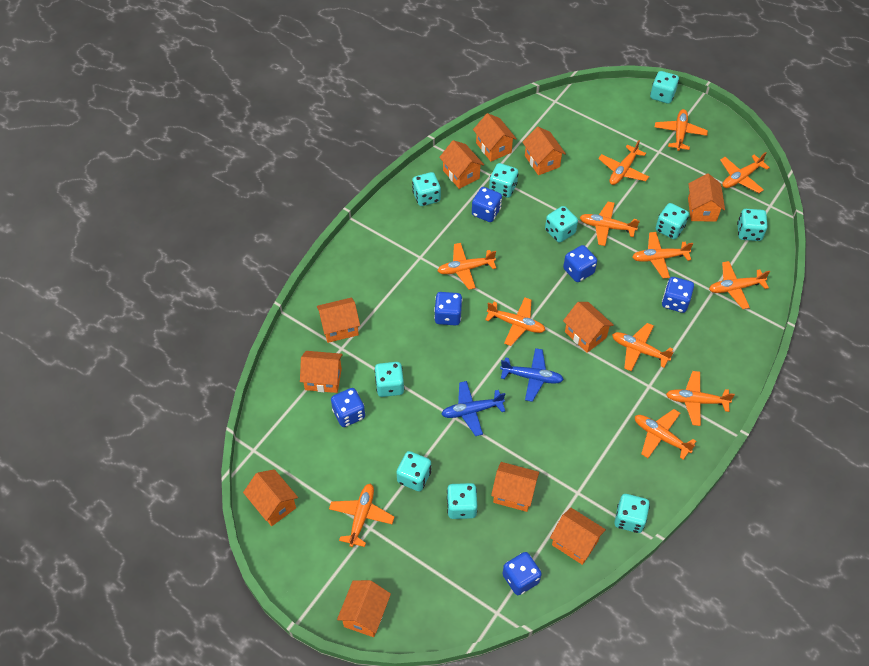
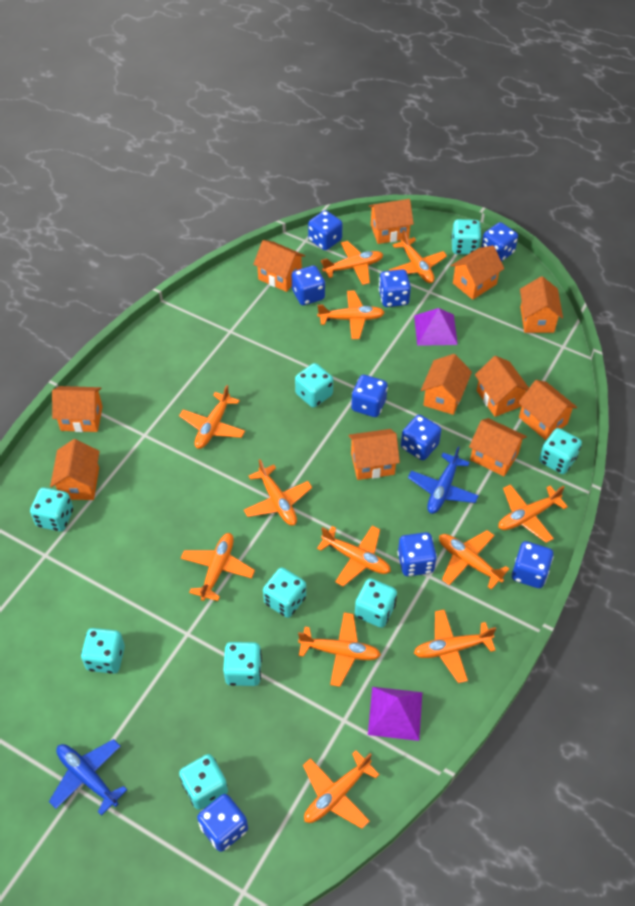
blue dice: [331,388,365,427] [434,292,462,325] [472,187,502,222] [502,552,542,595] [563,245,597,282] [662,277,694,313] = 6 -> [197,794,248,852] [292,265,325,305] [308,210,342,250] [351,375,388,417] [379,269,411,307] [397,532,437,576] [401,415,441,460] [481,222,518,262] [512,541,554,588] = 9
purple pyramid: none = 0 -> [368,687,422,741] [414,308,458,346] = 2
turquoise dice: [374,362,404,397] [396,451,431,492] [412,172,441,206] [447,483,477,519] [489,163,518,198] [545,206,578,243] [614,494,650,533] [650,71,679,104] [656,203,689,239] [737,209,767,241] = 10 -> [30,487,73,532] [81,628,125,674] [179,754,228,810] [223,642,262,686] [263,567,306,618] [295,363,333,408] [355,578,397,628] [451,219,482,255] [539,428,582,474] = 9

